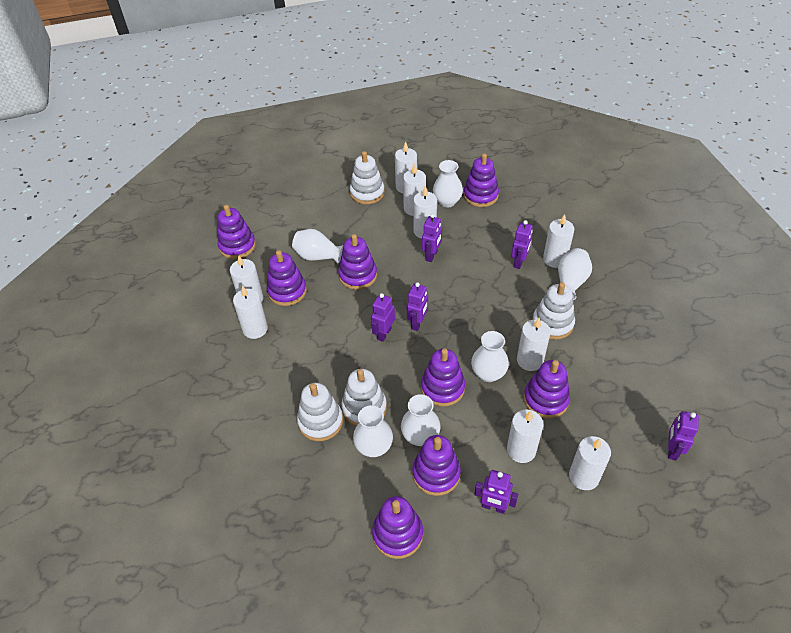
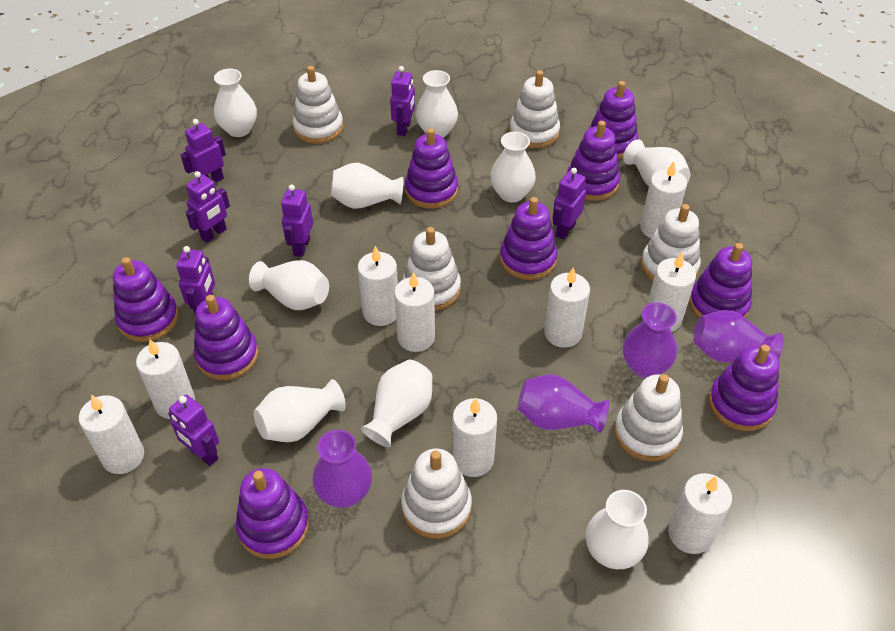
purple robot: [371,293,395,342] [407,282,428,331] [422,214,442,262] [474,470,518,514] [511,220,533,269] [668,411,699,460] = 6 -> [168,395,219,466] [176,246,215,317] [181,119,226,182] [186,171,230,243] [281,185,313,257] [390,66,415,136] [552,168,586,240] = 7
purple stacking toy: [217,205,256,259] [267,250,307,306] [338,234,377,290] [372,496,423,559] [412,435,461,496] [421,348,465,407] [463,153,499,207] [524,360,570,419] = 8 -> [113,257,179,342] [194,295,259,380] [236,468,309,559] [405,128,458,209] [500,197,557,280] [567,121,620,201] [589,81,638,159] [689,243,752,318] [709,344,779,431] = 9
purple vase: none = 0 -> [312,430,372,508] [518,374,609,433] [623,303,677,378] [693,310,783,362] = 4
white stacking toy: [297,383,343,441] [341,369,387,426] [350,151,385,204] [532,282,575,340] = 4 -> [293,66,343,144] [401,449,472,539] [402,227,461,311] [510,70,560,148] [614,374,683,461] [641,204,701,281] = 6
white vase: [292,229,343,264] [353,405,393,457] [401,394,441,446] [433,160,463,208] [471,331,509,382] [558,248,592,300] = 6 -> [214,69,257,137] [249,260,329,310] [254,379,346,442] [331,163,403,209] [361,360,432,447] [415,70,458,137] [490,132,536,203] [586,490,649,569] [623,139,691,186] = 9

